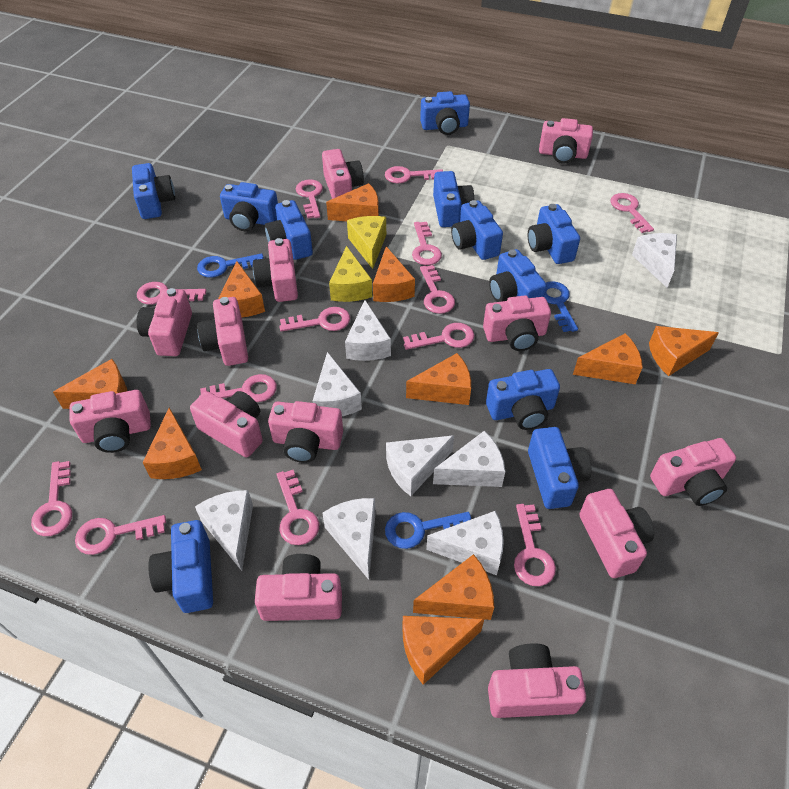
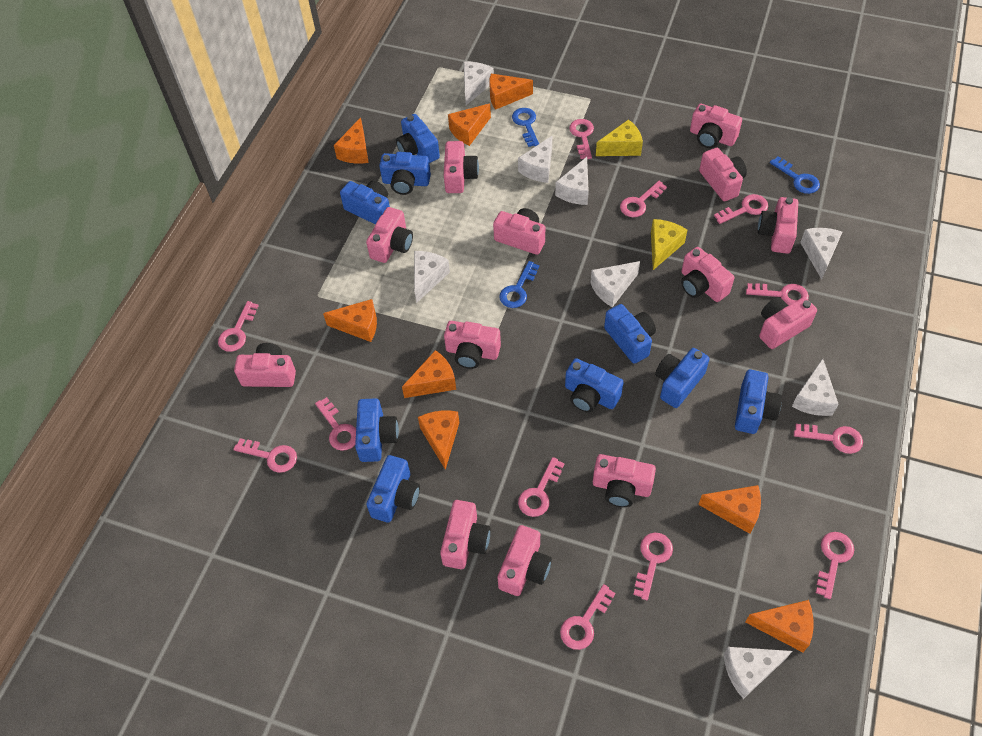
blue camera: [132,163,175,219] [148,520,213,613] [220,182,278,231] [265,200,313,260] [420,91,470,135] [433,171,474,227] [451,200,503,260] [486,369,560,430] [489,249,547,302] [528,204,580,264] [528,427,592,509] = 11 -> [340,181,390,224] [355,398,399,462] [366,455,420,523] [379,152,431,195] [396,114,440,163] [565,358,623,413] [604,304,656,364] [655,348,710,408] [735,370,782,434] = 9
orange cheese: [53,359,127,409] [142,408,202,479] [218,261,265,318] [326,183,379,221] [373,246,415,302] [402,616,484,685] [406,353,471,405] [413,554,494,620] [573,333,643,384] [649,326,719,376] = 10 -> [323,299,377,342] [334,118,369,164] [402,350,456,398] [418,410,459,470] [448,103,491,146] [489,74,533,110] [698,485,761,534] [745,600,814,652] = 8
pink key: [31,461,72,536] [75,515,166,555] [137,282,206,304] [200,374,277,402] [277,470,319,545] [279,307,350,332] [296,179,323,218] [385,166,443,183] [403,323,475,350] [412,222,442,265] [420,265,455,314] [514,504,556,586] [610,193,654,233] = 13 -> [218,301,259,352] [233,438,297,473] [315,397,356,451] [518,457,564,517] [560,584,615,650] [569,119,594,159] [620,181,667,217] [633,533,673,600] [714,194,768,224] [746,283,809,305] [794,424,863,454] [816,532,854,599] = 12

